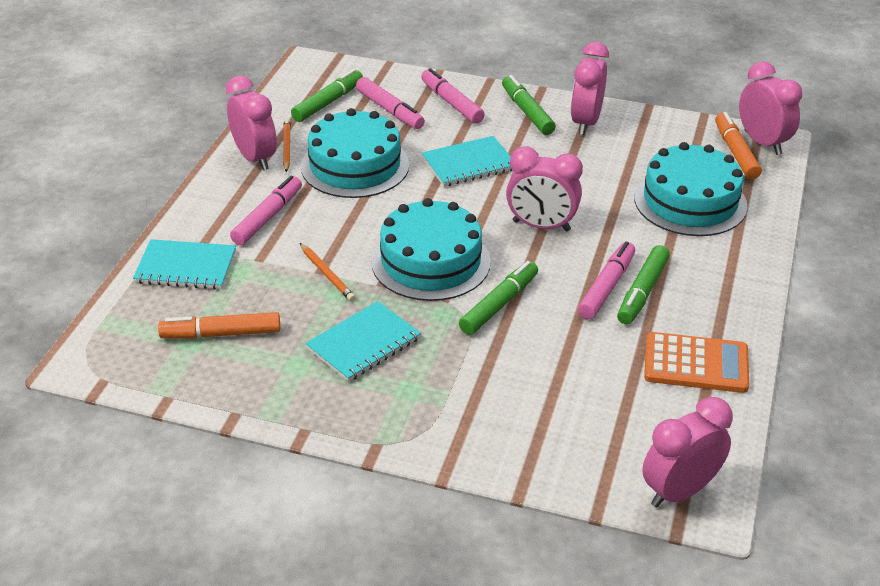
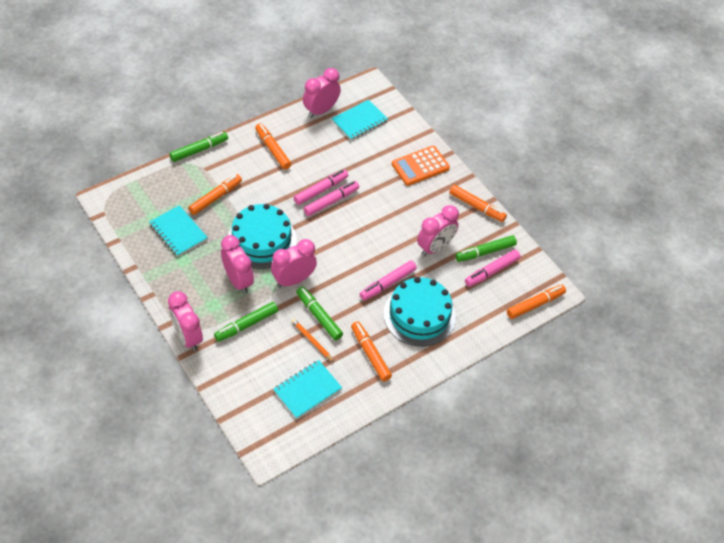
orange marker: [158,312,280,339] [715,112,762,179] = 2 -> [188,174,242,215] [255,123,291,170] [351,321,392,381] [449,185,507,222] [507,285,566,319] = 5
orange pencil: [283,118,291,172] [300,243,356,302] = 2 -> [291,318,334,362] = 1
turquoise cake: [301,108,409,198] [371,198,491,301] [634,142,748,236] = 3 -> [228,204,297,269] [383,277,456,347] = 2

